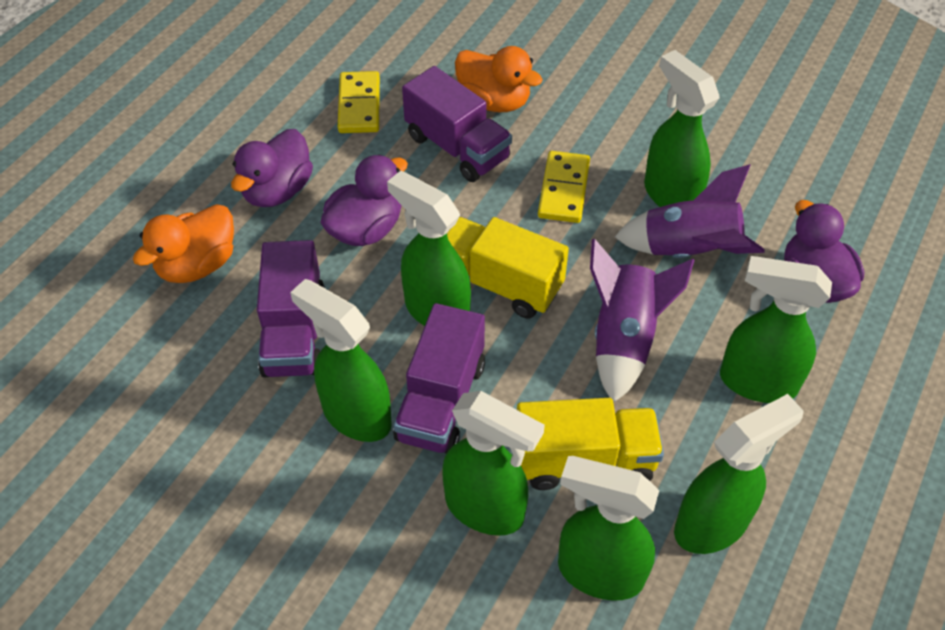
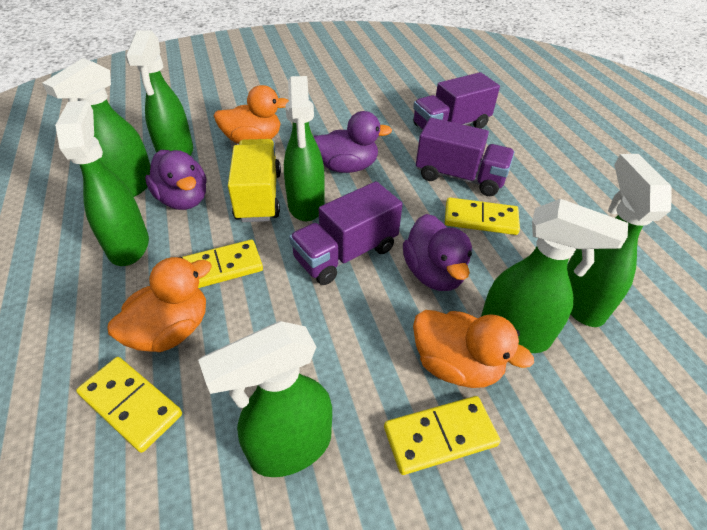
orange duck: [133,204,234,283] [455,46,543,112] = 2 -> [107,257,212,352] [214,85,289,144] [413,310,534,388] = 3
purple rocket: [590,239,694,403] [615,164,765,258] = 2 -> none = 0
yellow domino: [338,71,380,133] [538,151,590,223] = 2 -> [76,357,182,453] [182,240,263,288] [384,396,500,475] [445,197,520,235] = 4
yellow truck: [447,217,569,318] [517,398,664,490] = 2 -> [228,139,281,222] = 1

